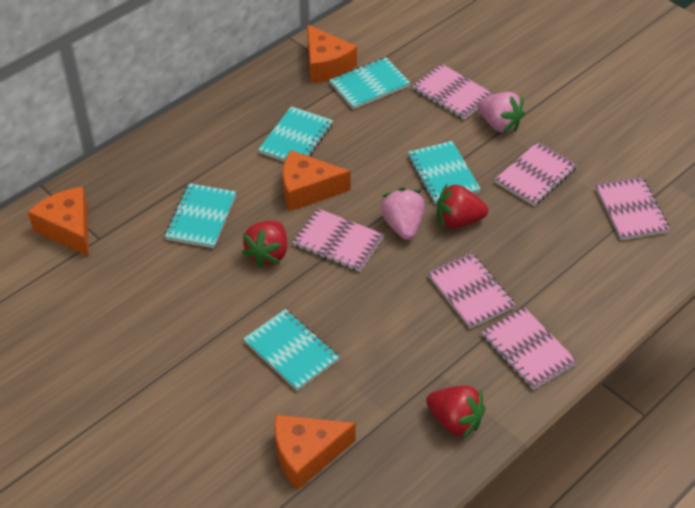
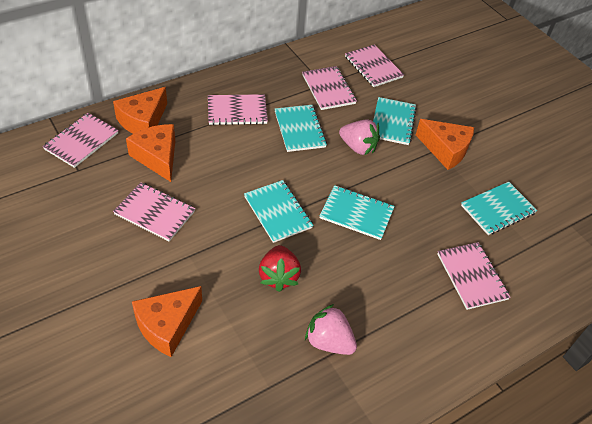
red strawberry: [242,221,287,268] [426,386,485,439] [437,184,488,229] = 3 -> [259,245,301,292] = 1

